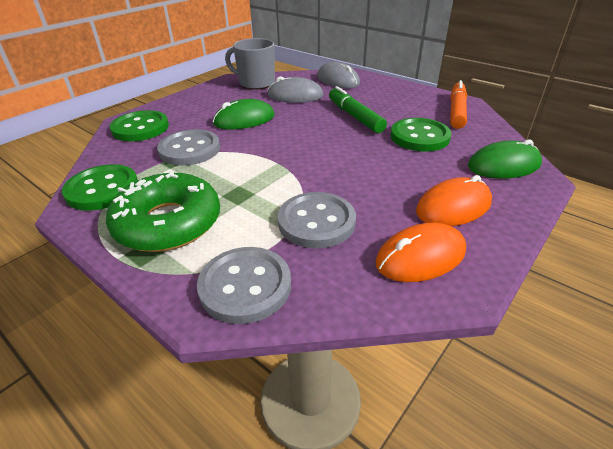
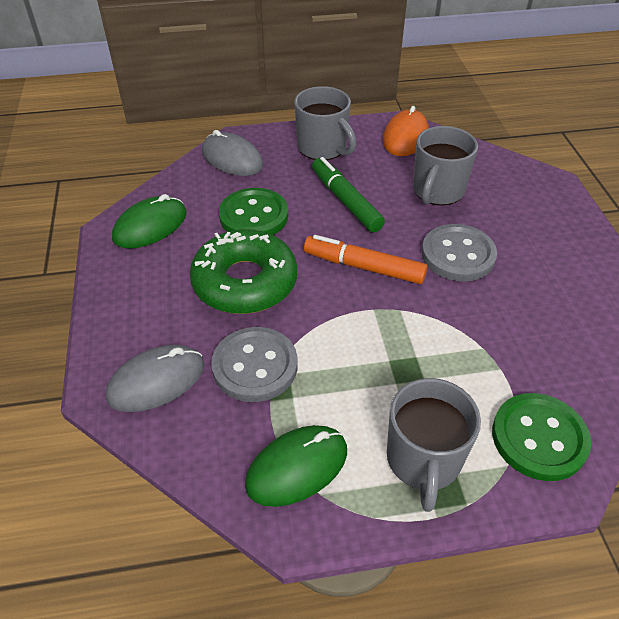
green button: [62,164,138,211] [110,110,169,141] [391,118,451,152] = 3 -> [219,188,288,235] [492,393,591,481] = 2
grey button: [157,129,220,166] [197,247,291,324] [278,192,356,248] = 3 -> [211,327,298,402] [422,224,497,281] = 2
grey mug: [225,38,275,90] = 1 -> [294,86,357,160] [387,378,481,512] [413,126,478,205] = 3
orange mouse: [376,223,466,282] [416,175,492,226] = 2 -> [383,106,429,156] = 1

